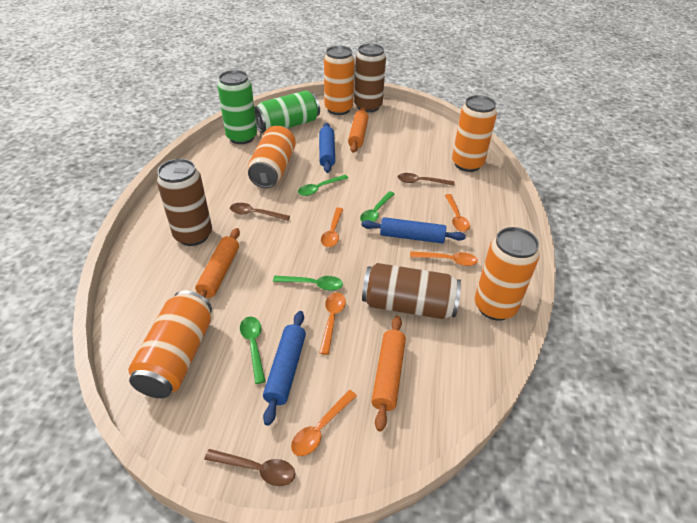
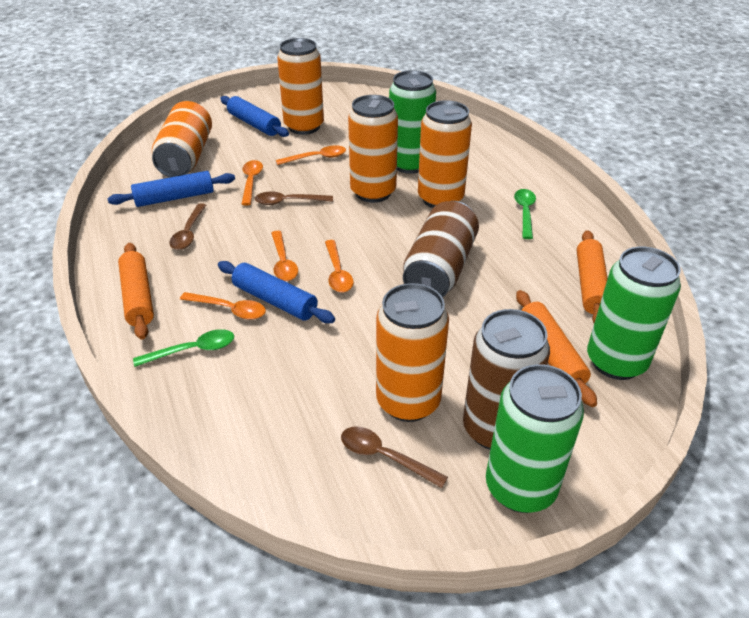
brown can: [157,159,212,246] [354,43,386,112] [362,263,461,319] = 3 -> [403,201,479,297] [463,309,550,450] = 2
green can: [218,70,257,144] [254,90,320,133] = 2 -> [389,70,436,174] [486,364,584,513] [587,247,681,380] = 3
green spoon: [240,317,266,384] [273,276,343,291] [298,175,348,196] [360,191,395,222] = 4 -> [133,329,234,367] [514,189,536,239] = 2

